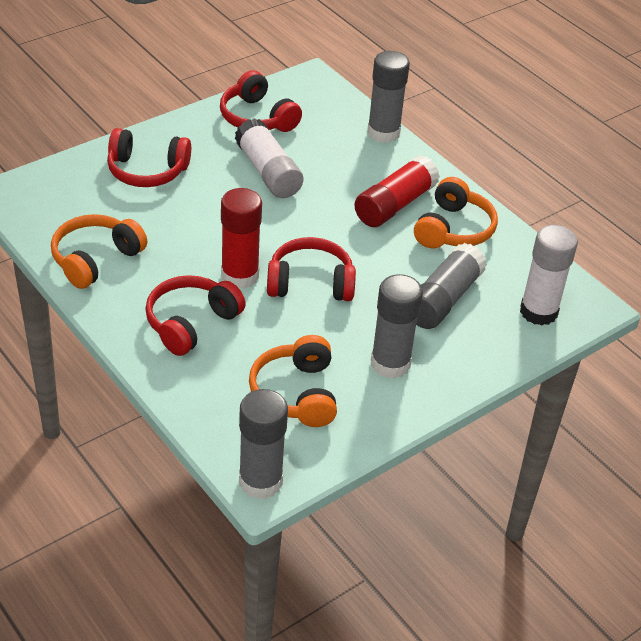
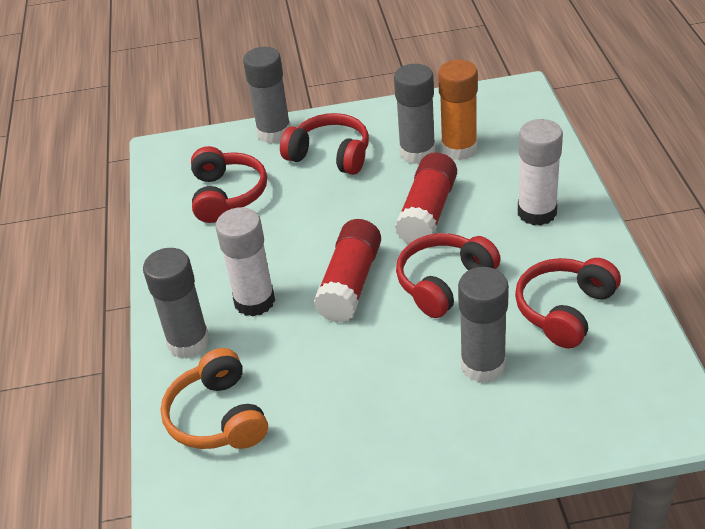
orange glue stick: none = 0 -> [438,60,478,160] = 1
orange headphones: [51,214,147,289] [249,335,337,427] [414,177,498,248] = 3 -> [161,348,268,449] = 1

